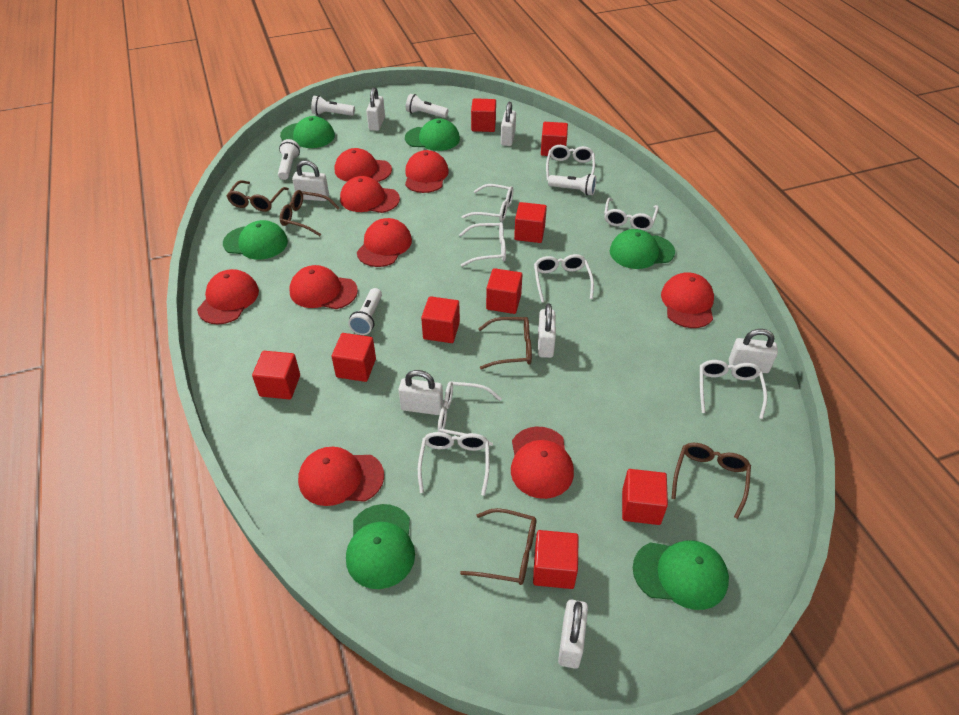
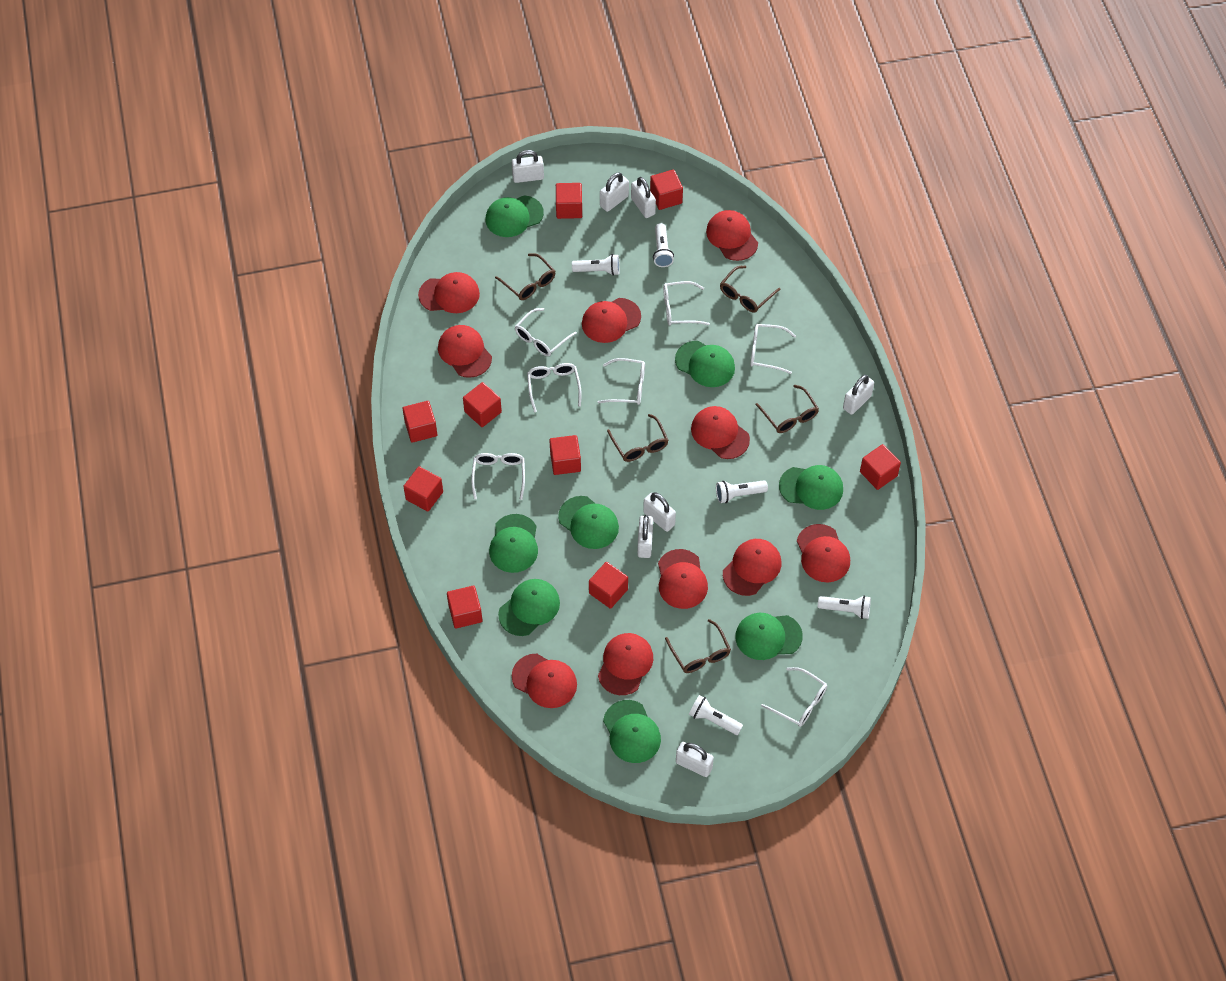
green cap: [223,220,288,260] [280,116,335,148] [346,504,415,589] [405,119,460,151] [610,229,675,269] [633,540,729,610] = 6 -> [486,196,544,237] [489,514,538,573] [498,579,560,636] [558,496,619,549] [603,700,661,763] [675,341,735,387] [735,613,803,660] [779,465,843,510] = 8
red cap: [197,269,259,324] [290,265,358,309] [298,447,384,506] [335,148,392,182] [340,176,400,213] [357,218,412,267] [405,150,449,193] [511,427,574,499] [661,272,714,328] = 9 -> [418,272,480,313] [438,325,492,378] [512,654,577,708] [582,298,641,343] [598,633,653,695] [658,549,708,609] [691,406,750,459] [706,210,758,261] [723,539,781,596] [797,524,850,582] = 10
white glasses: [418,432,490,496] [438,381,502,446] [459,222,506,267] [462,184,513,222] [534,254,594,303] [546,145,595,181] [604,198,659,231] [700,360,767,419] = 8 -> [471,453,525,500] [515,308,577,356] [527,363,582,412] [598,358,645,405] [663,281,710,326] [750,324,796,374] [761,667,827,727] = 7

